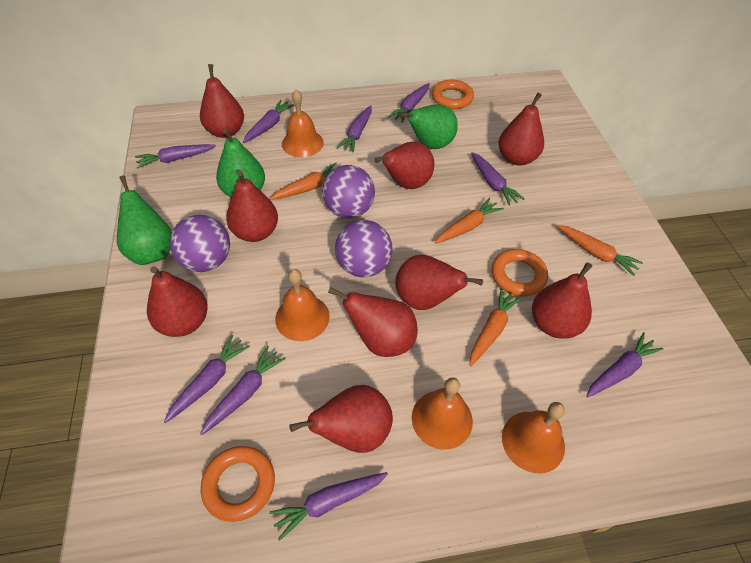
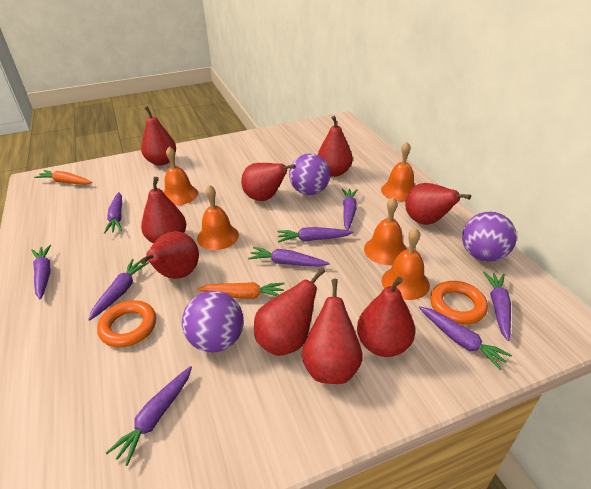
green pear: [117,175,172,265] [216,128,265,198] [399,104,458,149] = 3 -> none = 0
orange bell: [275,269,330,341] [282,90,324,157] [412,377,473,450] [502,402,565,474] = 4 -> [164,146,198,205] [197,185,239,250] [364,197,407,265] [381,142,415,201] [381,228,430,300] = 5
orange carrot: [270,163,337,200] [435,198,504,244] [470,288,522,366] [557,225,643,276] = 4 -> [34,170,93,184] [197,282,285,299] = 2
orange ring: [201,446,275,522] [432,80,474,109] [492,249,548,296] = 3 -> [97,300,156,347] [430,281,488,325] = 2

